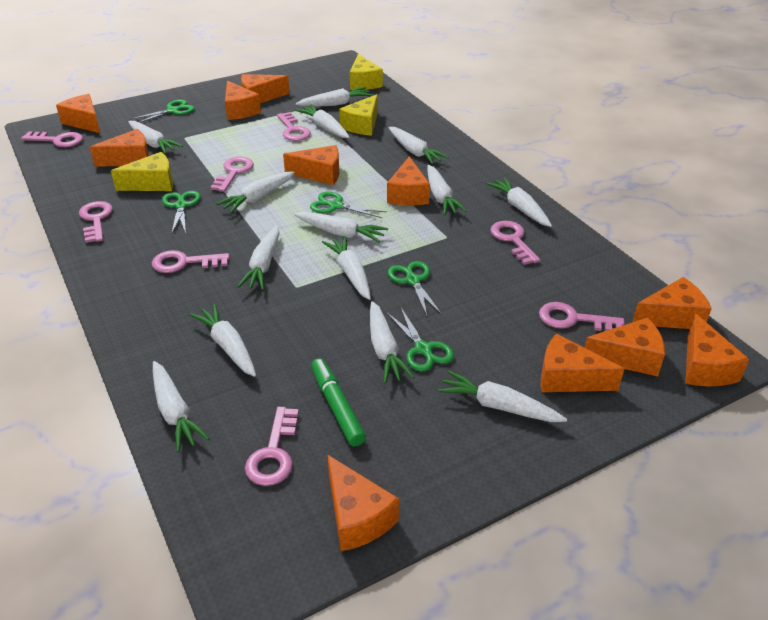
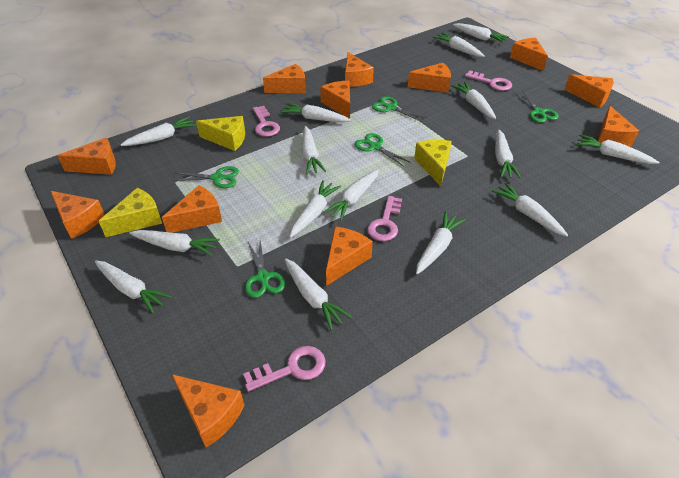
green marker: [311,358,366,446] = 1 -> none = 0
orange cheese: [56,94,100,133] [90,129,149,167] [225,81,261,120] [241,74,290,103] [283,145,339,185] [327,455,399,551] [387,157,430,206] [541,334,624,392] [584,317,665,376] [633,277,712,329] [685,313,749,386] = 11 -> [51,191,105,239] [57,138,116,175] [162,185,222,233] [172,374,244,448] [263,64,306,93] [320,81,350,119] [326,227,373,286] [345,52,374,87] [408,63,451,93] [510,38,548,71] [564,74,614,108] [598,106,639,147] = 12
pink key: [21,131,83,147] [79,201,113,243] [152,250,230,273] [211,157,254,192] [245,407,299,486] [277,112,311,141] [490,221,540,265] [539,302,624,331] = 8 -> [243,346,326,392] [253,106,280,137] [367,196,402,241] [465,71,512,91] = 4
white carrot: [128,121,183,154] [153,361,210,452] [189,304,256,377] [216,171,295,213] [237,226,280,290] [294,212,388,242] [295,104,349,138] [296,87,372,107] [322,236,371,300] [370,301,414,383] [388,127,449,164] [427,165,467,215] [438,371,567,422] [486,177,552,227] = 14 -> [95,261,172,314] [120,117,196,146] [129,230,220,256] [280,103,351,122] [285,258,352,330] [289,180,341,238] [301,126,326,174] [323,170,379,221] [416,211,466,274] [433,32,484,57] [451,82,496,120] [453,23,509,43] [492,183,568,236] [495,129,521,178] [575,134,659,164] = 15

